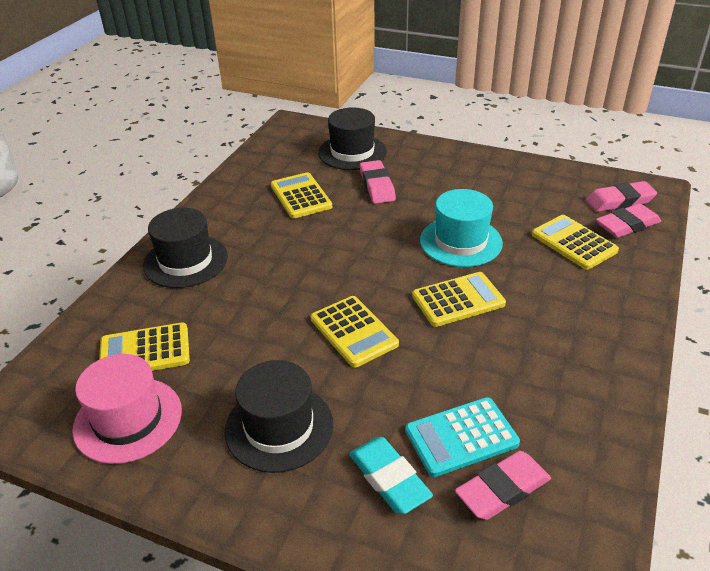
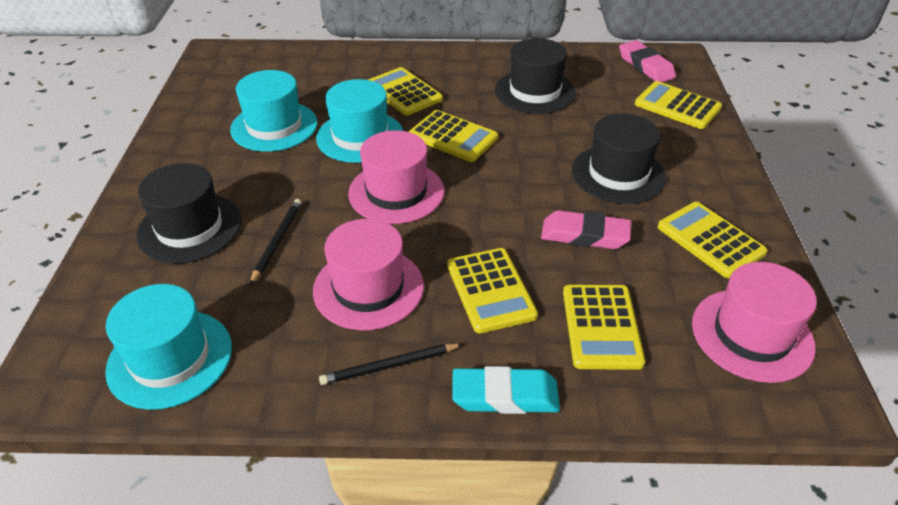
black pencil: none = 0 -> [250,199,302,285] [319,344,463,385] = 2
pink eraser: [360,160,396,204] [455,451,551,520] [586,181,657,212] [596,203,661,238] = 4 -> [541,210,631,249] [619,40,676,82] = 2
pink hat: [72,354,182,464] = 1 -> [313,219,424,330] [348,130,444,224] [692,262,817,383] = 3
turquoise calculator: [405,397,520,477] = 1 -> none = 0
turquoise hat: [420,189,503,267] = 1 -> [105,284,232,410] [230,70,317,152] [316,79,403,163] = 3
yellow calculator: [99,323,190,371] [271,172,332,218] [311,296,399,368] [412,272,506,327] [532,215,619,270] = 5 -> [368,67,443,116] [409,110,498,162] [447,248,538,333] [563,285,645,370] [635,81,722,129] [658,202,767,278] = 6

